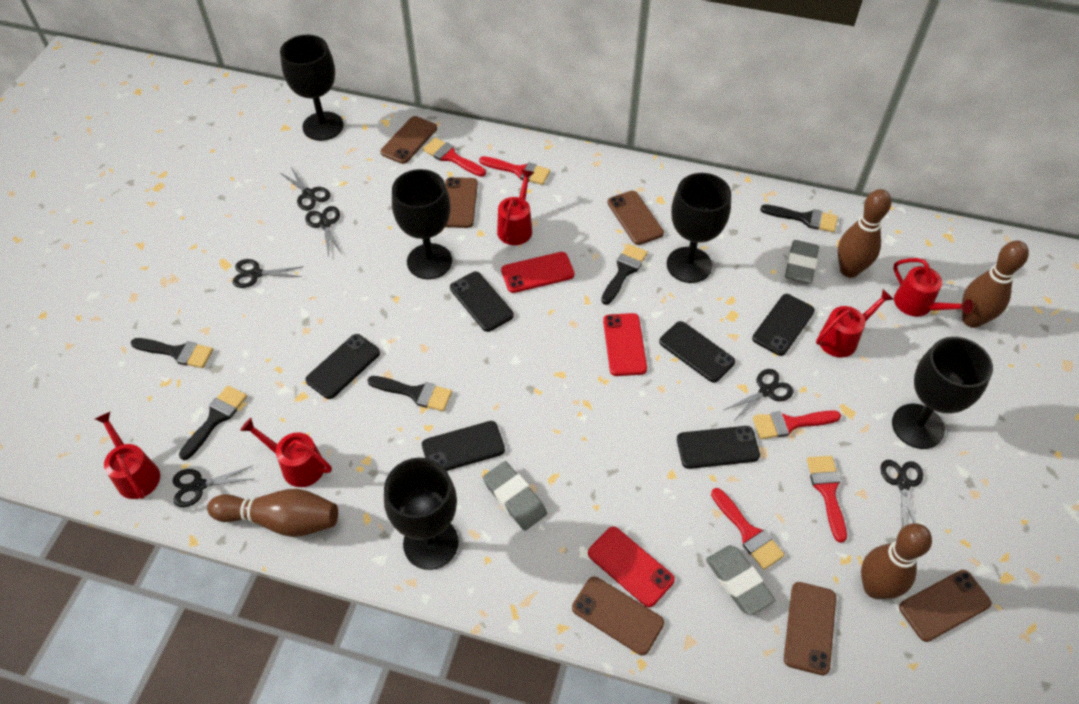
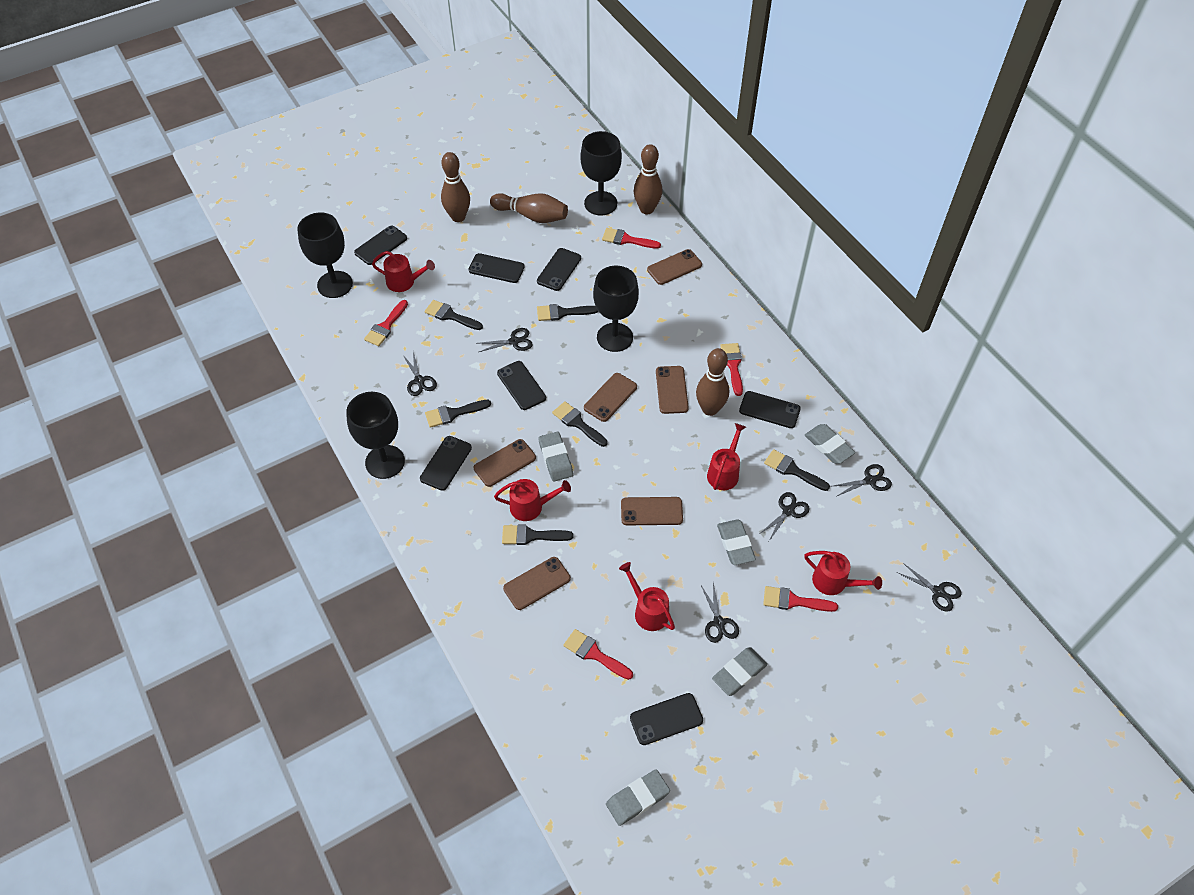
black brush: [131,338,213,368] [179,386,247,460] [367,376,452,411] [601,244,648,305] [760,204,838,233] = 5 -> [425,300,483,330] [425,400,491,428] [502,525,573,545] [537,304,598,321] [552,401,608,447] [764,449,830,491] = 6
black goblet: [280,35,344,141] [384,458,459,570] [392,169,452,279] [667,173,731,283] [892,337,993,449] = 5 -> [297,212,353,298] [346,392,405,479] [580,131,622,216] [593,266,639,352] = 4
black phone: [305,334,380,399] [422,421,505,471] [450,271,514,332] [659,321,735,383] [677,426,760,469] [752,294,815,356] = 6 -> [354,226,407,265] [420,436,472,491] [469,253,525,283] [497,361,546,410] [537,248,581,291] [630,693,703,745] [739,391,801,428] = 7
grey eraser: [483,461,547,531] [706,545,775,616] [785,240,819,283] = 3 -> [538,432,573,481] [606,769,670,826] [712,647,768,696] [717,519,756,565] [805,424,855,464] = 5
red phone: [501,252,575,293] [588,527,675,607] [603,313,647,376] = 3 -> none = 0

